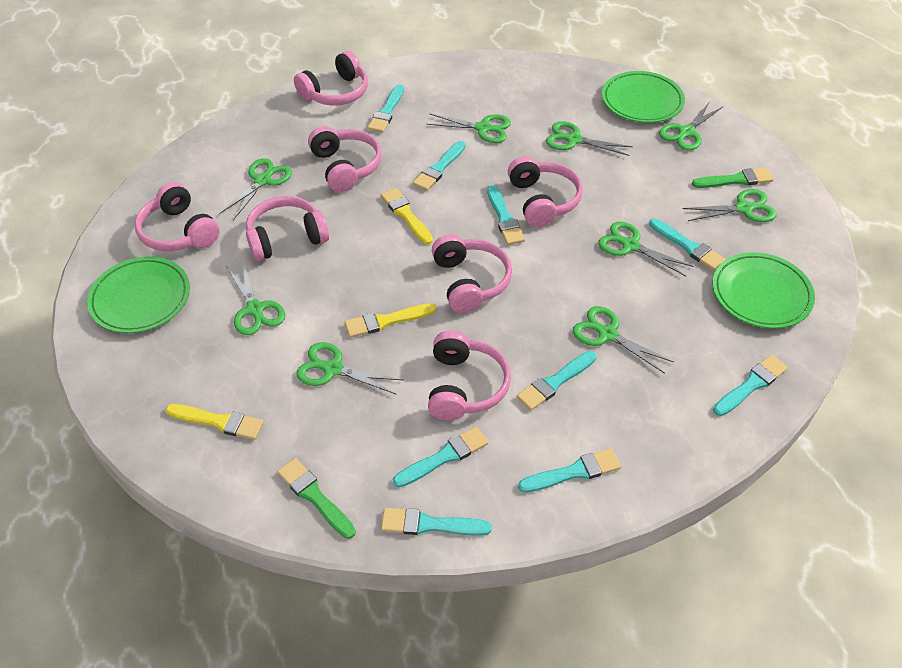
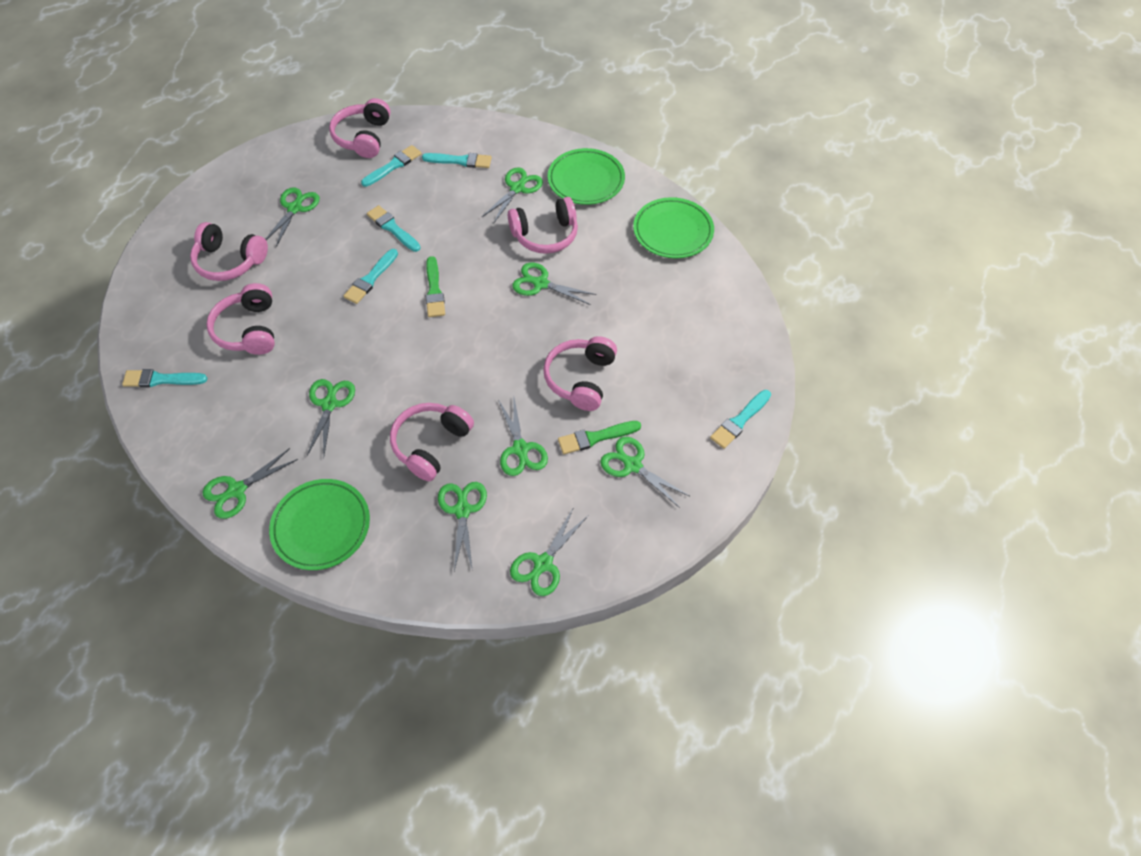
pink headphones: [135,182,220,251] [246,196,329,261] [294,51,368,106] [308,126,382,192] [428,331,511,420] [432,234,512,313] [508,156,583,227] = 7 -> [190,222,268,281] [206,283,275,355] [329,98,391,158] [390,403,474,481] [508,197,578,254] [543,336,617,411] = 6
turquoise brush: [368,84,404,133] [381,508,492,536] [393,426,488,488] [413,141,466,191] [487,185,525,245] [517,351,596,410] [518,449,621,493] [649,218,726,271] [713,355,788,416] = 9 -> [122,369,207,387] [343,249,398,304] [361,145,422,187] [367,205,421,252] [422,153,492,168] [710,390,771,449] = 6
yellow brush: [166,404,264,440] [345,303,436,338] [381,188,433,245] = 3 -> none = 0

